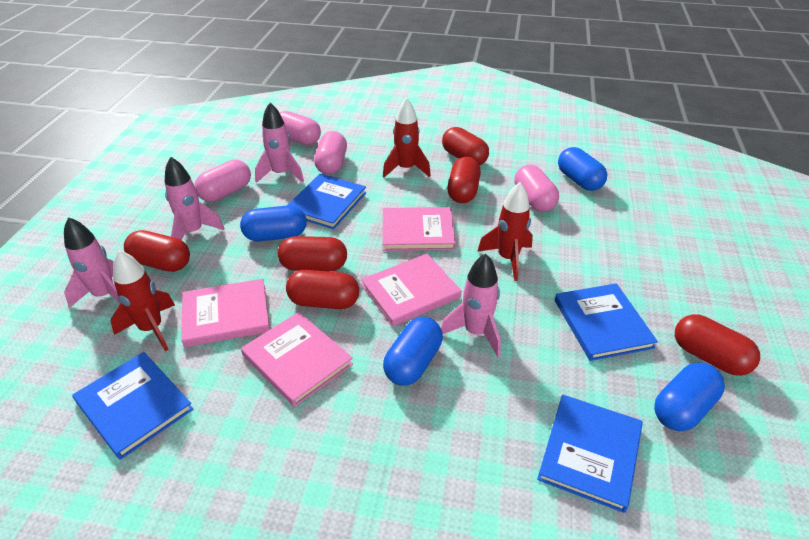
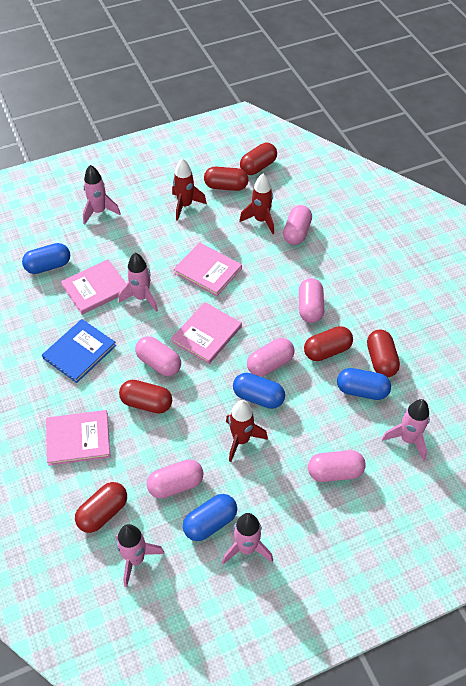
blue book: [72,352,193,460] [288,174,366,229] [537,394,643,513] [555,283,658,361] = 4 -> [42,319,116,383] = 1
pink capsule: [194,159,251,202] [280,111,321,145] [314,131,347,175] [514,165,559,212] = 4 -> [135,336,181,376] [147,459,204,499] [247,338,295,377] [283,205,312,245] [299,278,324,323] [308,450,366,482] = 6
pink rocket: [64,217,120,308] [165,157,225,240] [255,102,304,183] [441,253,501,357] = 4 -> [83,165,121,225] [116,524,165,587] [119,253,158,312] [222,513,273,564] [382,399,430,461] = 5

